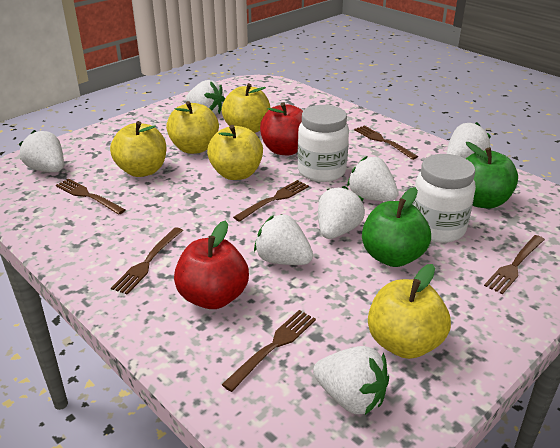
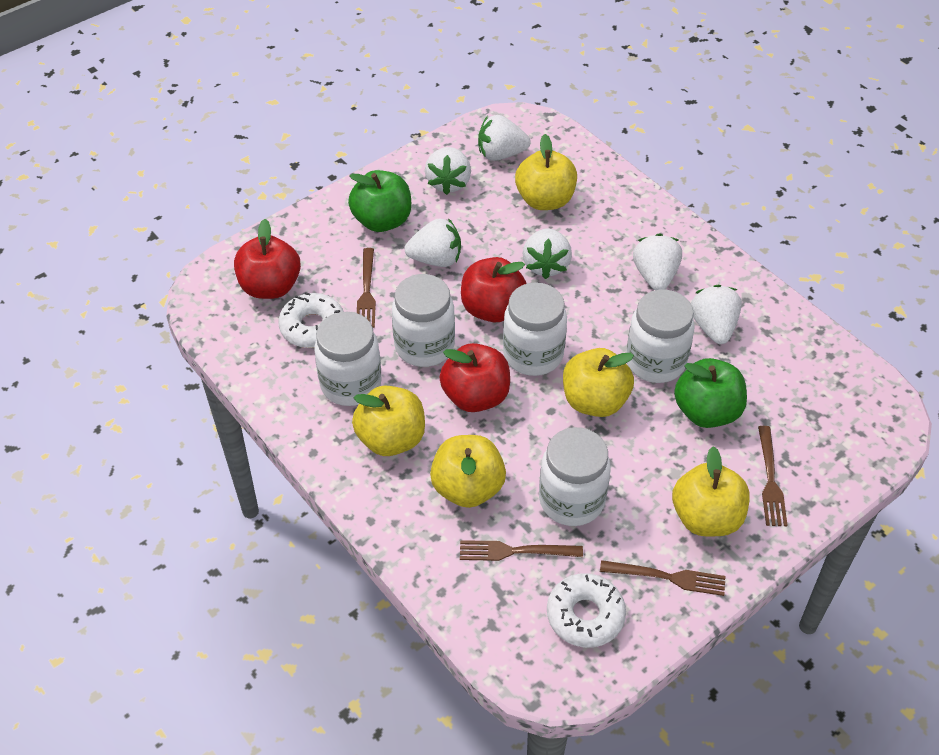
brown fork: [56,179,125,215] [111,227,183,295] [221,310,316,392] [233,180,309,222] [354,125,418,160] [484,235,545,294] = 6 -> [357,248,376,328] [460,540,583,561] [600,560,725,596] [758,426,788,526] = 4
red apple: [174,220,249,309] [260,102,303,155] = 2 -> [234,219,301,299] [439,343,510,412] [461,257,527,322] = 3
white donut: none = 0 -> [278,292,344,348] [547,573,626,648] = 2
white jar: [297,105,349,182] [412,154,476,243] = 2 -> [314,312,382,406] [392,274,455,367] [503,282,567,376] [539,427,611,526] [626,290,695,383] = 5
white strawberry: [19,130,64,172] [186,80,225,115] [254,214,313,265] [313,346,389,415] [318,186,365,239] [347,156,398,201] [446,122,491,159] = 7 -> [404,218,461,267] [425,147,471,195] [478,115,531,161] [523,228,572,279] [633,233,682,290] [691,285,742,344] = 6

